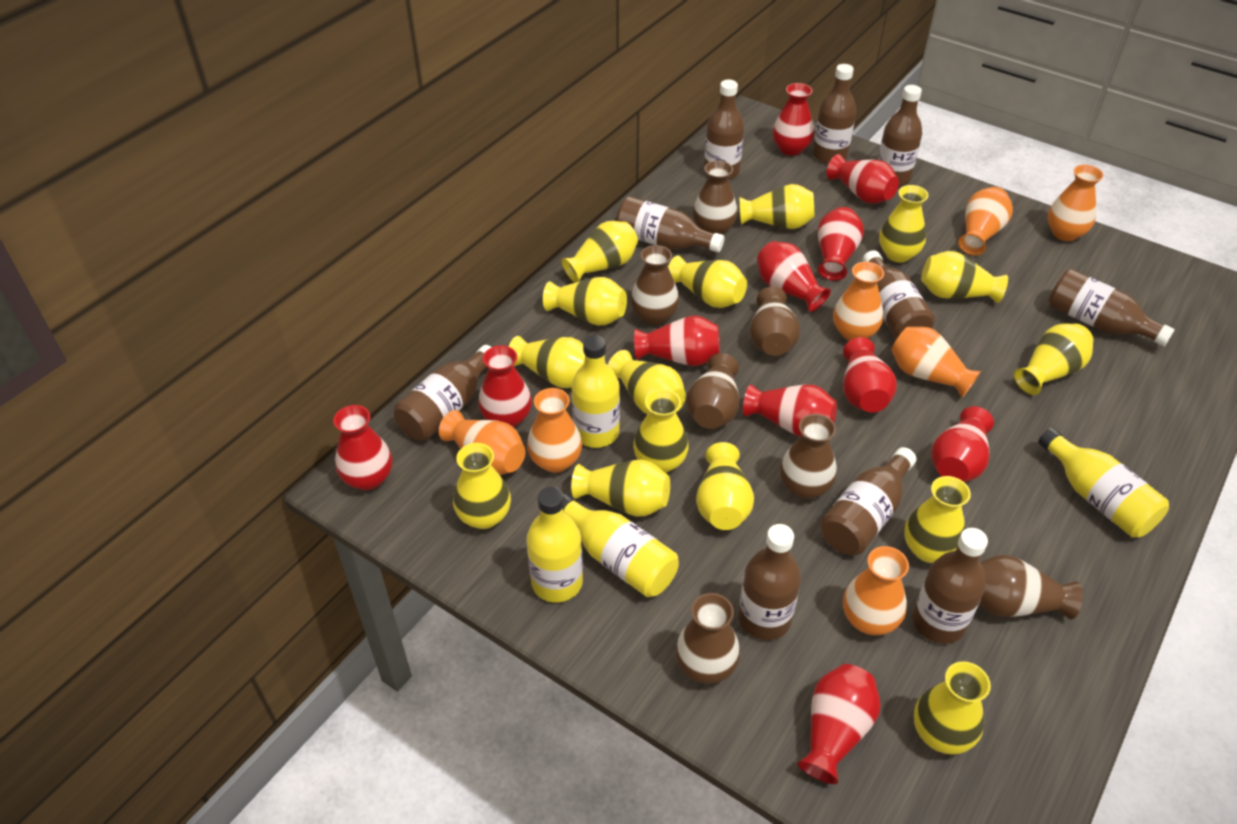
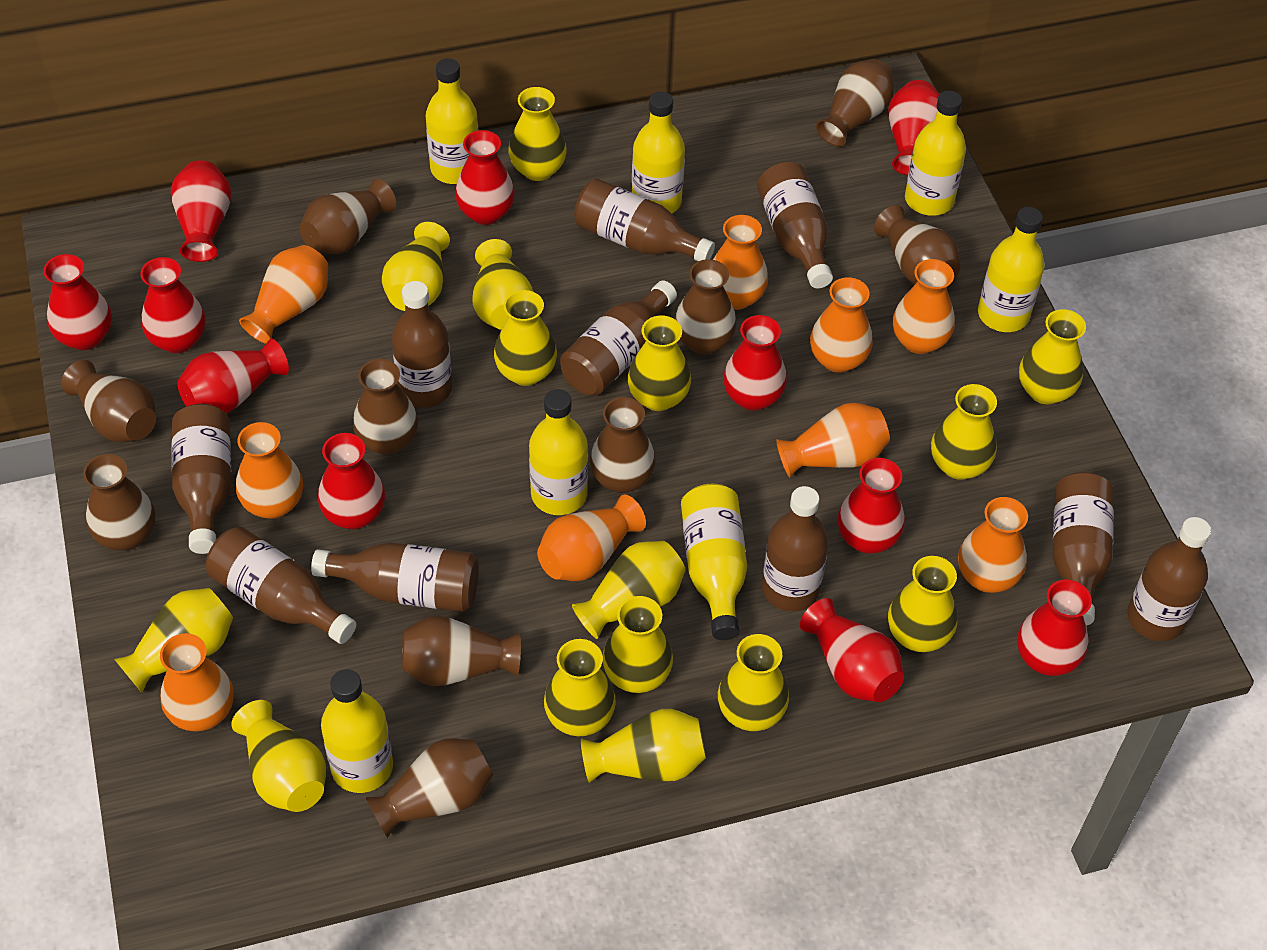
brown vase: [631,245,679,325] [675,593,740,684] [686,353,740,429] [693,160,738,235] [750,287,800,356] [780,414,837,499] [979,555,1083,619] = 7 -> [61,360,156,442] [83,454,155,551] [300,179,396,254] [353,359,418,455] [366,738,493,838] [401,616,521,687] [590,397,655,493] [675,259,736,355] [816,59,894,147] [874,205,960,284] = 10
orange vase: [439,410,525,475] [527,388,582,473] [833,262,884,341] [843,546,909,635] [891,327,981,398] [958,187,1013,255] [1048,165,1104,241] = 7 -> [160,633,234,731] [236,422,303,519] [239,245,328,344] [537,495,646,581] [713,215,768,310] [776,403,890,478] [810,277,873,373] [893,259,955,354] [958,497,1028,593] = 9
yellow bottle: [527,487,583,602] [563,493,679,597] [571,335,620,448] [1038,428,1169,538] = 4 -> [321,669,393,793] [426,58,478,184] [529,389,588,515] [632,91,685,213] [681,484,747,640] [905,91,966,216] [978,207,1045,332] = 7

